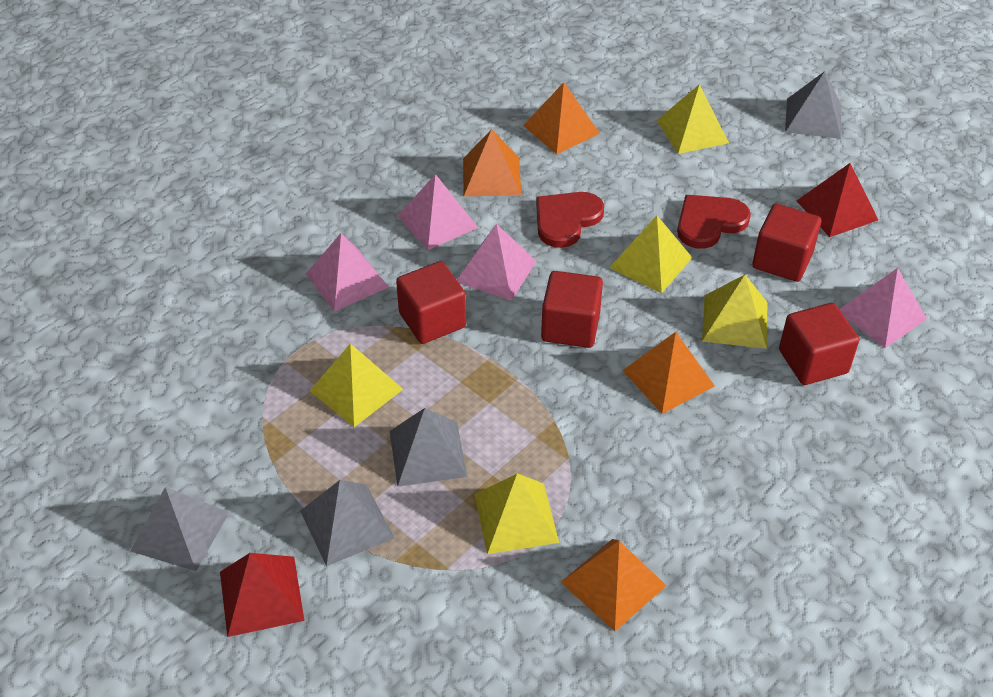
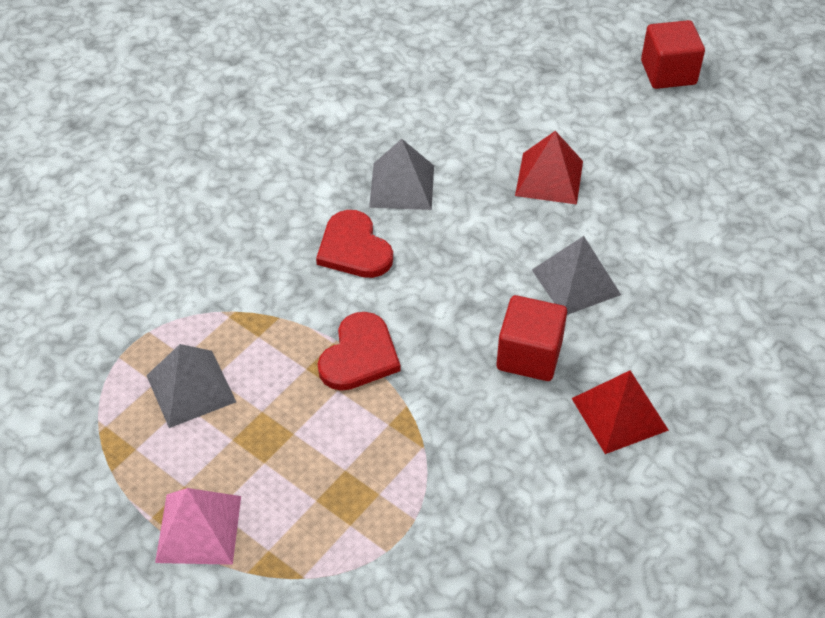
grey pyramid: [130,487,229,571] [300,480,394,566] [390,408,467,487] [785,71,841,139] = 4 -> [146,344,236,428] [369,139,434,210] [532,236,621,315] = 3
orange pyramid: [463,129,521,196] [523,82,600,154] [561,539,667,631] [622,332,715,414] = 4 -> none = 0
pink pyramid: [306,233,389,312] [398,174,478,250] [457,224,537,301] [839,268,927,348] = 4 -> [155,488,241,565] = 1
red cube: [396,261,466,344] [541,271,603,348] [752,204,821,282] [779,303,859,385] = 4 -> [497,295,567,381] [641,20,705,89] = 2
yellow pyramid: [310,343,403,427] [475,473,559,554] [609,216,692,293] [657,84,729,154] [702,275,767,349] = 5 -> none = 0

